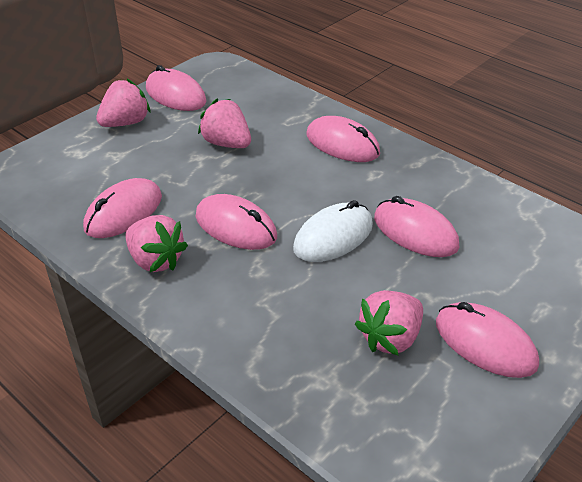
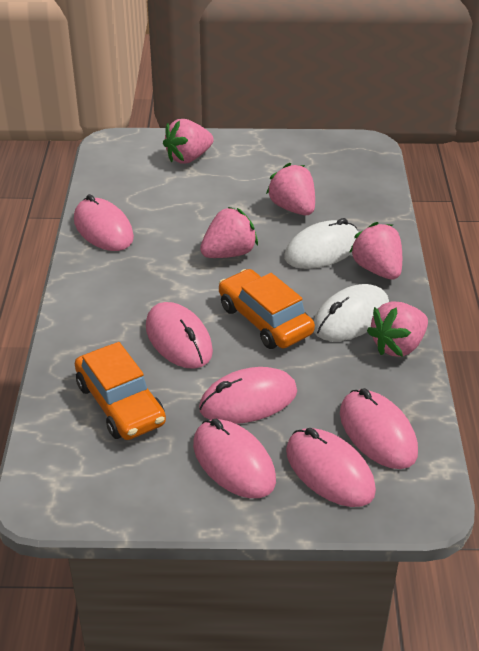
orange car: none = 0 -> [75,342,166,440] [219,269,315,349] = 2
pink strawberry: [96,79,151,127] [125,215,188,272] [198,99,251,148] [355,290,423,355] = 4 -> [163,119,214,164] [200,207,258,258] [266,163,315,215] [349,222,402,280] [367,301,428,357] = 5
white mouse: [293,200,373,262] = 1 -> [284,218,358,269] [314,284,389,341] = 2

